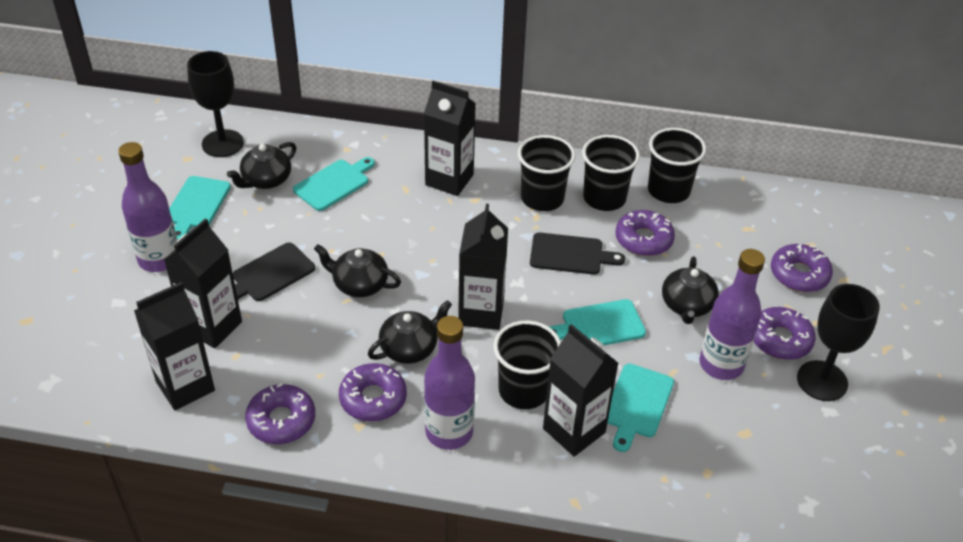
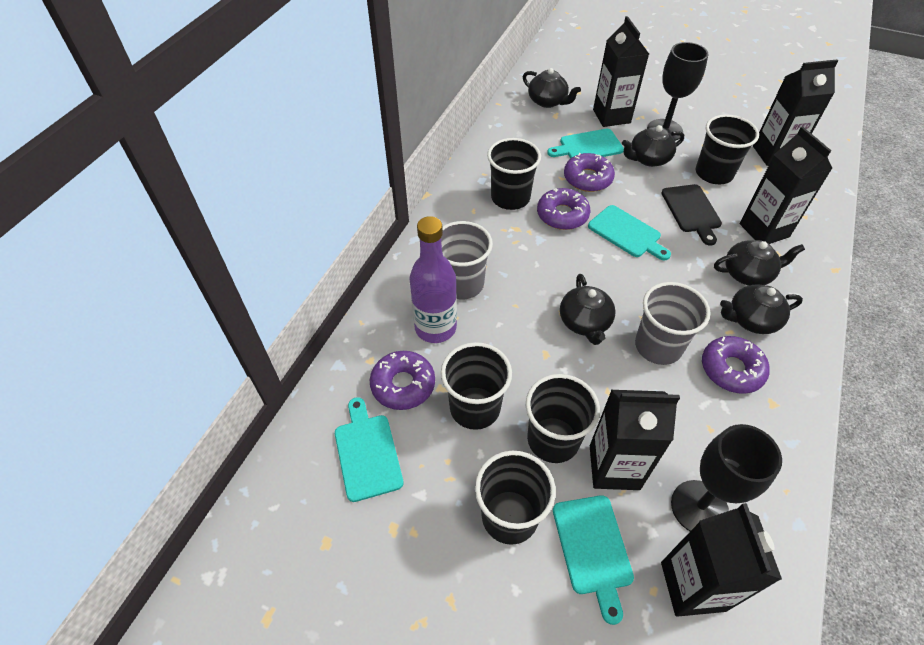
black cup: [494,320,561,409] [518,135,575,211] [582,135,640,211] [648,128,706,203] = 4 -> [441,342,512,430] [475,451,556,545] [487,138,541,210] [526,374,600,463] [696,114,759,184] = 5
black cutting board: [233,242,315,301] [530,232,625,275] = 2 -> [662,184,722,245] = 1
black teapot: [227,142,296,189] [314,244,401,297] [368,300,452,364] [662,257,719,324] = 4 -> [523,68,581,108] [560,274,616,345] [622,125,684,167] [714,240,805,286] [720,284,803,334] = 5
grey cup: none = 0 -> [441,221,493,300] [635,282,710,365] = 2
purple bottle: [118,142,177,272] [424,316,475,450] [700,249,765,380] = 3 -> [409,216,457,343] = 1
purple donut: [245,383,315,444] [339,363,407,422] [615,210,675,256] [754,307,816,360] [771,244,833,292] = 5 -> [370,351,435,410] [537,188,590,230] [564,153,615,192] [702,336,770,394] = 4

